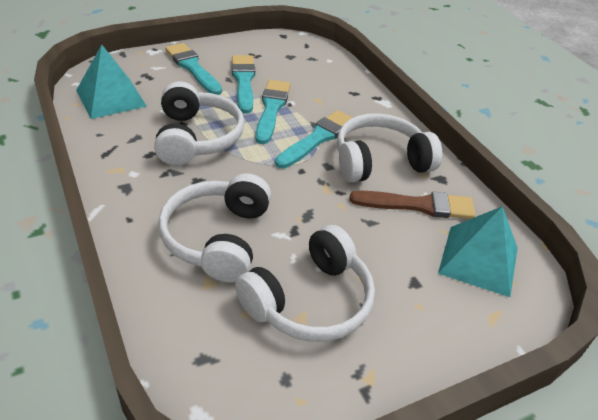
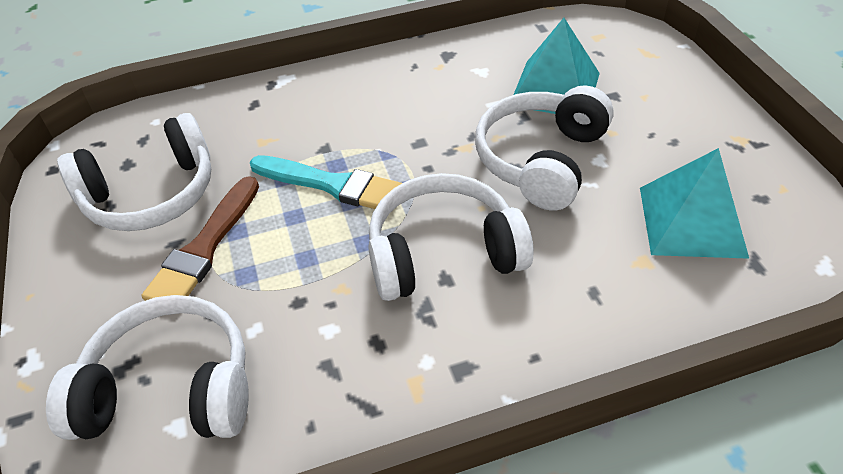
turquoise brush: [165,43,222,95] [232,55,255,113] [255,80,290,144] [275,110,353,168] = 4 -> [250,155,402,209] = 1

